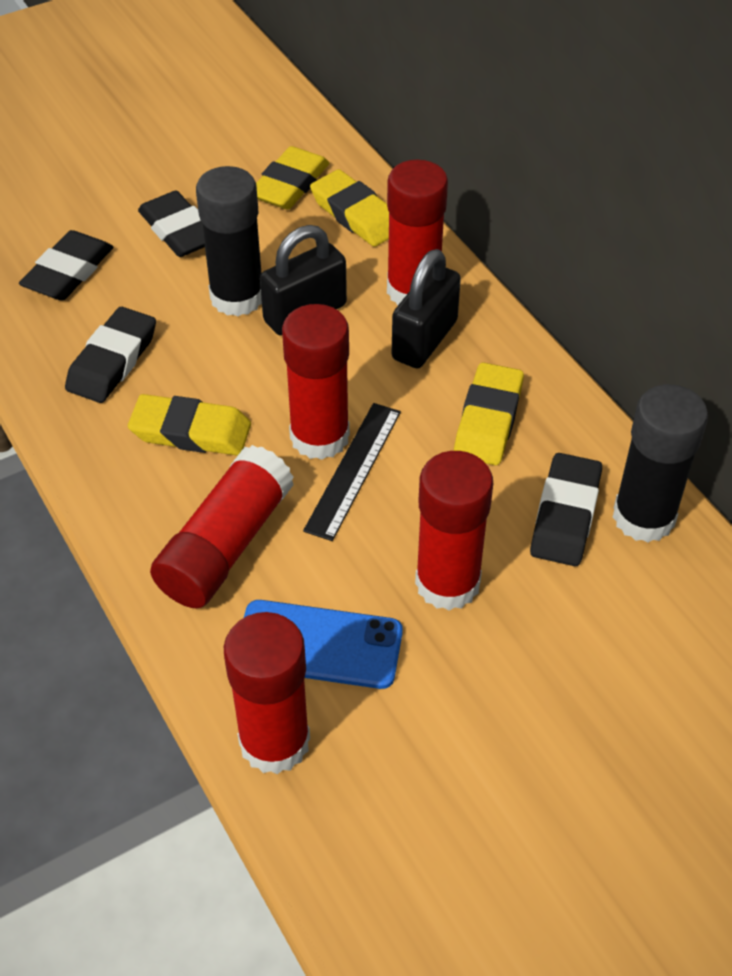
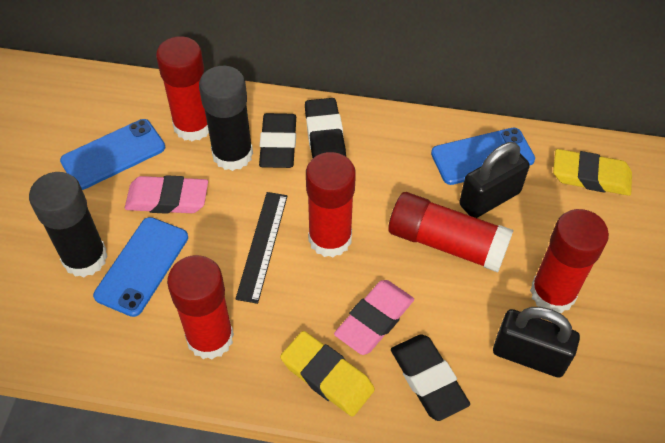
black eraser: [19,230,113,301] [65,307,156,403] [138,191,205,257] [530,453,602,566] = 4 -> [259,113,296,168] [305,98,346,158] [391,334,470,421] = 3
blue phone: [244,600,403,689] = 1 -> [60,119,165,190] [93,217,188,317] [431,128,535,185] = 3
pink eraser: none = 0 -> [125,175,208,214] [334,280,414,355] = 2
yellow eraser: [128,394,251,456] [256,146,329,210] [310,169,389,247] [454,362,524,465] = 4 -> [280,331,375,417] [553,149,632,196] = 2

